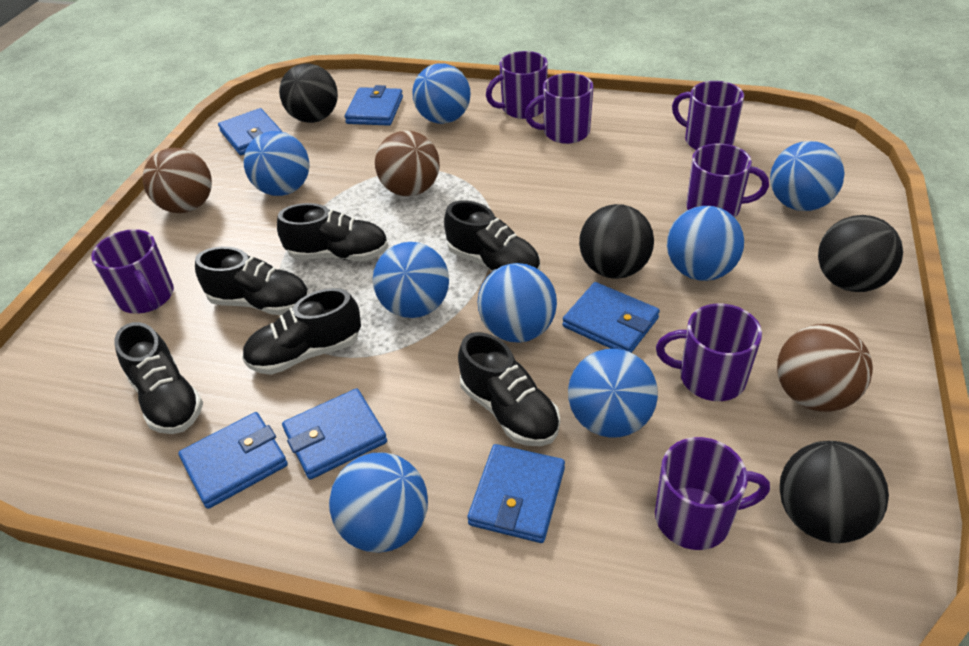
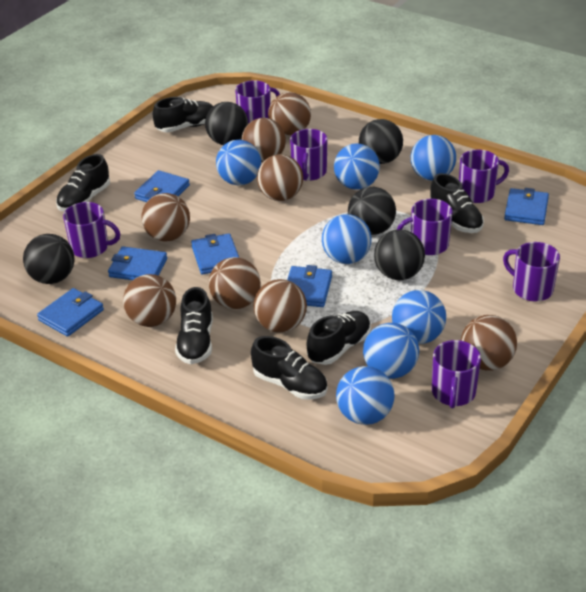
black ball: [279,63,338,123] [579,204,654,279] [779,441,889,543] [818,215,903,292] = 4 -> [23,234,74,284] [205,102,248,145] [348,187,396,235] [359,119,403,164] [374,229,425,280] = 5
blue ball: [244,131,310,196] [329,453,428,553] [373,242,449,318] [412,63,471,124] [478,263,557,342] [568,349,658,438] [667,206,744,281] [770,141,845,211] = 8 -> [216,140,261,185] [322,214,372,264] [334,143,380,190] [336,366,395,425] [363,323,419,379] [392,290,446,344] [411,135,456,181] = 7
brown ball: [143,148,212,213] [375,130,440,196] [777,324,873,412] = 3 -> [123,274,176,327] [142,193,190,242] [209,257,261,309] [242,118,286,162] [253,279,307,333] [257,154,303,201] [268,92,311,136] [461,315,517,370] = 8

